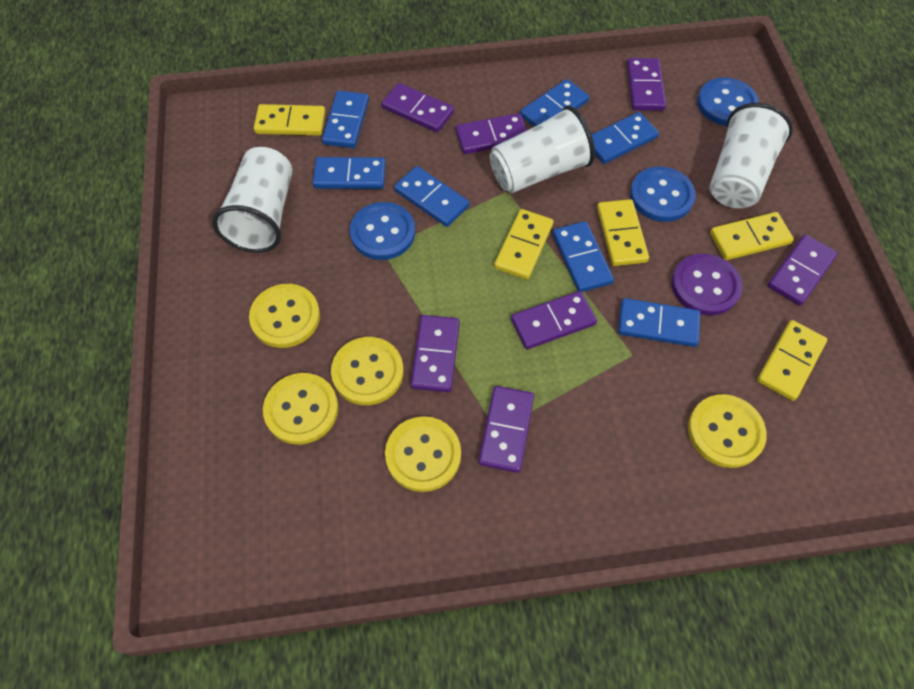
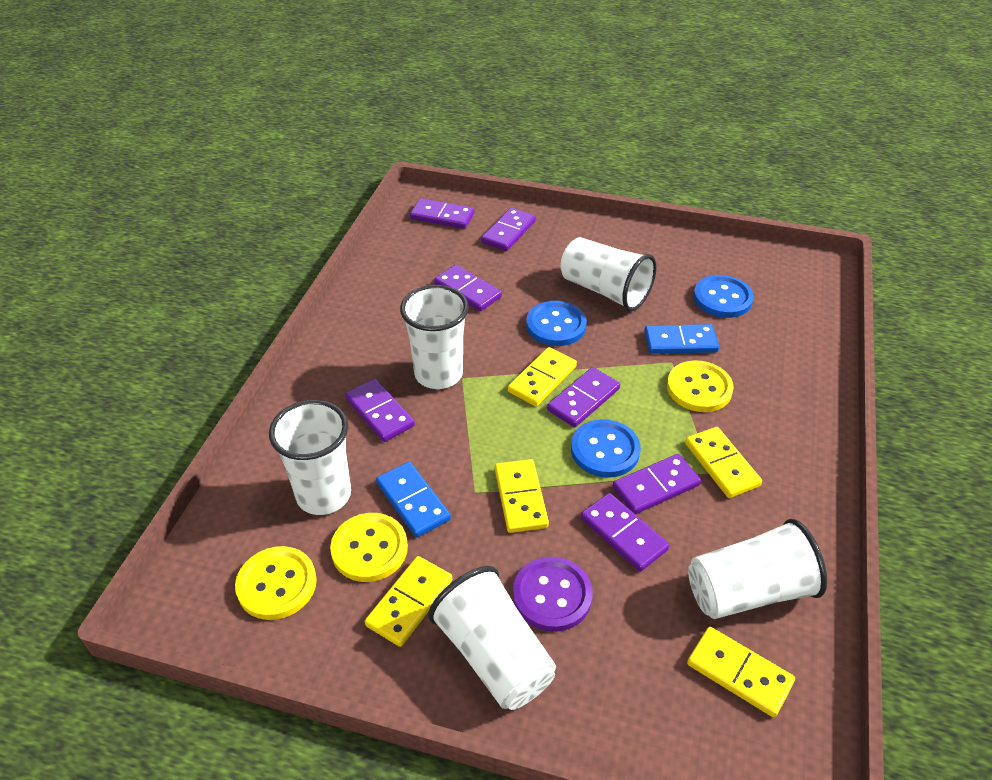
blue domino: [313,157,386,189] [322,91,369,148] [394,166,470,227] [520,79,589,127] [552,221,614,292] [591,112,659,164] [618,298,700,347] = 7 -> [376,462,451,537] [644,324,719,354] = 2
white cup: [212,147,292,253] [490,106,595,193] [709,103,793,208] = 3 -> [269,400,351,515] [400,285,469,389] [428,566,556,710] [561,237,656,311] [688,519,827,619] = 5
yellow button: [249,284,320,348] [263,373,338,445] [331,337,404,405] [385,416,461,492] [688,394,767,468] = 5 -> [235,546,317,620] [330,513,408,582] [667,360,734,412] = 3

